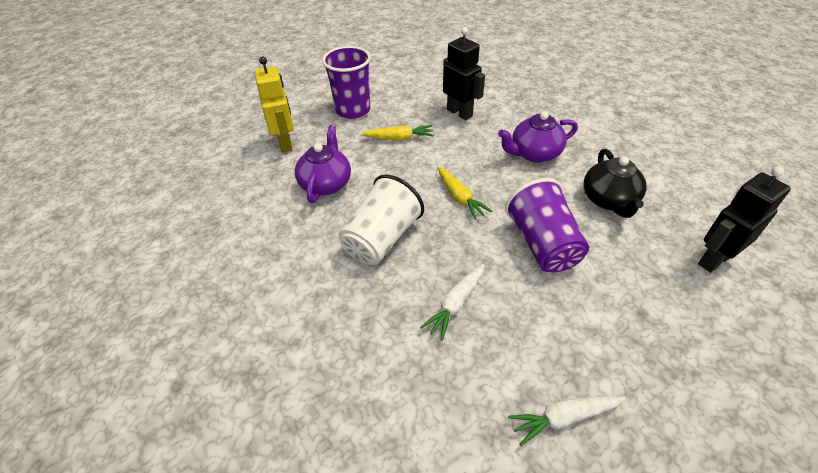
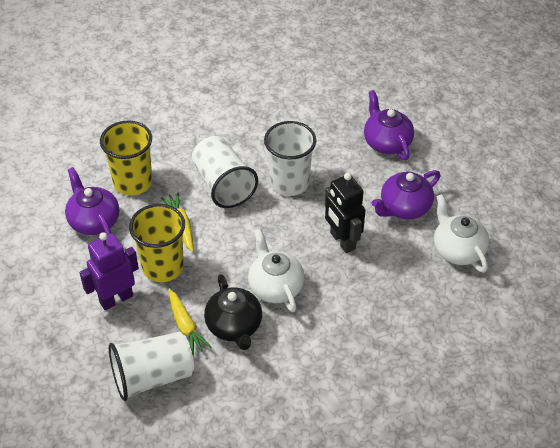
black robot: [443,27,485,120] [698,166,791,273] = 2 -> [325,173,366,253] = 1
purple cup: [322,46,371,119] [505,178,589,272] = 2 -> none = 0
purple robot: none = 0 -> [79,232,139,310] = 1
purple teapot: [295,125,351,203] [498,111,578,163] = 2 -> [65,167,119,235] [364,90,414,160] [372,170,440,219] = 3
white carrot: [420,264,485,340] [508,396,625,446] = 2 -> none = 0
white cup: [338,175,424,265] = 1 -> [109,332,194,401] [192,136,258,208] [264,121,316,196] = 3
white teapot: none = 0 -> [248,229,304,312] [434,194,489,273] = 2
yellow cup: none = 0 -> [100,120,152,195] [129,204,185,282] = 2
yellow robot: [254,57,294,152] = 1 -> none = 0

